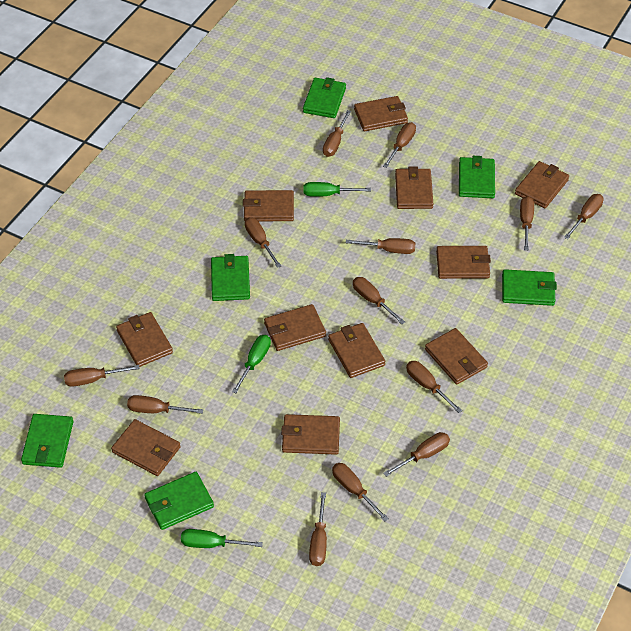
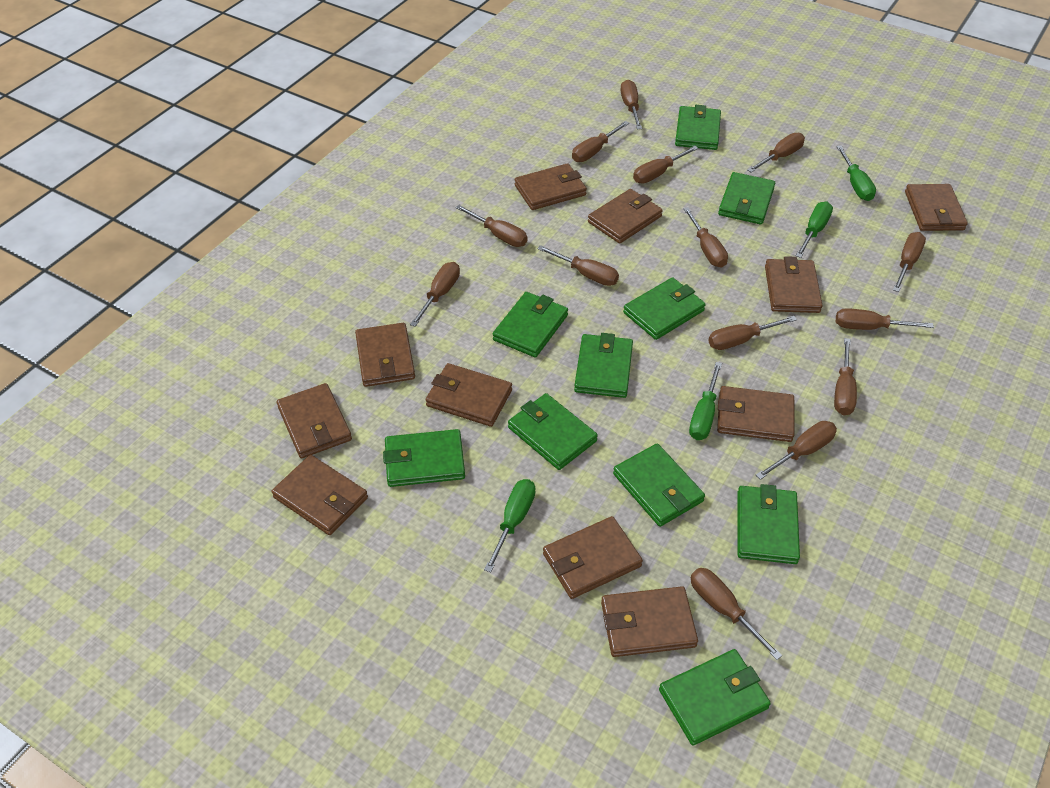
brown screwdriver: [64,365,140,387] [127,395,203,414] [245,217,281,268] [309,492,327,566] [323,110,351,157] [332,463,389,521] [346,238,416,254] [353,277,405,324] [383,122,416,168] [383,432,450,477] [406,361,462,413] [520,196,534,250] [564,194,604,239] = 13 -> [410,262,460,327] [456,205,527,247] [537,245,619,286] [572,121,629,162] [621,80,642,129] [633,146,698,183] [683,207,728,268] [691,568,782,660] [708,316,797,350] [747,133,805,173] [756,421,837,480] [834,338,857,415] [836,308,934,330] [893,232,926,292] = 14
green screwdriver: [181,529,263,548] [232,335,271,393] [304,182,371,197] = 3 -> [484,479,535,572] [689,362,722,440] [796,202,833,258] [836,146,876,201] = 4
green wallet: [21,414,73,468] [144,472,214,530] [211,254,250,301] [303,77,346,118] [459,156,495,198] [502,269,557,306] = 6 -> [383,429,465,487] [493,292,568,358] [508,393,598,470] [574,333,633,398] [613,443,705,527] [623,277,706,340] [659,649,771,746] [675,105,721,150] [718,172,775,225] [737,484,800,564] = 10

